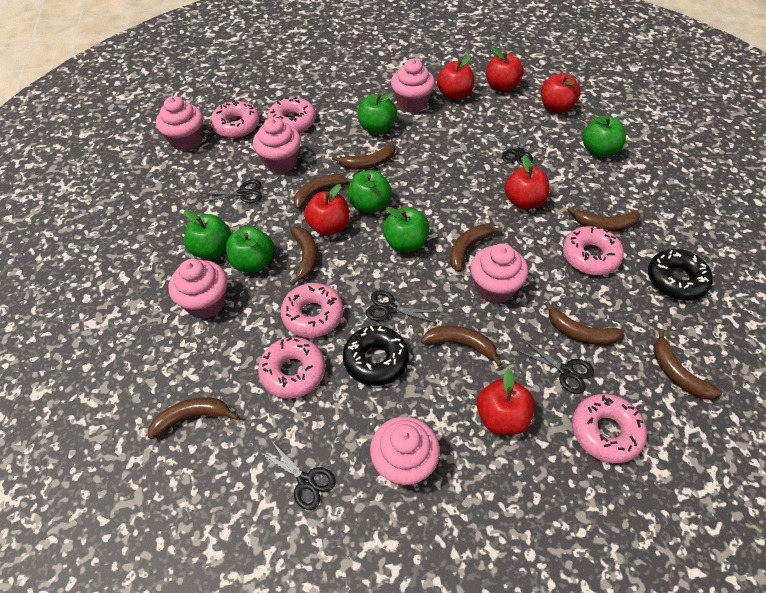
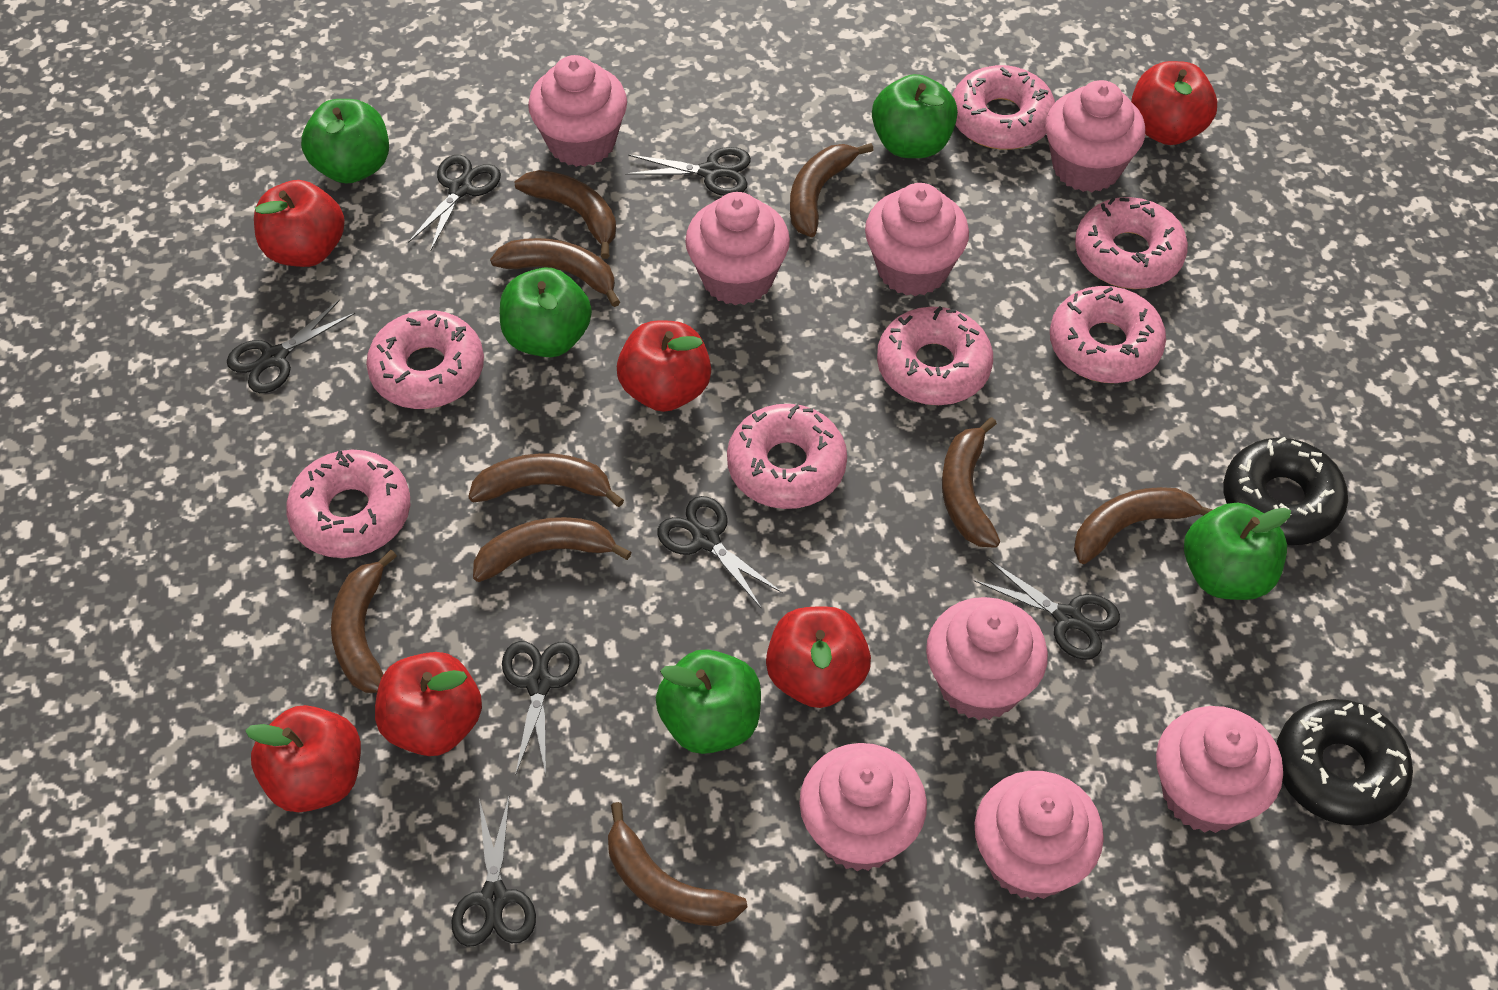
black scissors: [200,180,262,203] [260,439,336,510] [366,290,438,323] [502,129,533,166] [516,339,594,394] = 5 -> [227,299,355,393] [408,155,501,252] [451,797,536,947] [502,641,579,776] [625,147,751,196] [657,496,783,609] [974,559,1120,660] = 7
green apple: [184,210,232,259] [226,226,274,272] [348,170,392,213] [358,92,397,134] [383,207,429,252] [582,116,626,157] = 6 -> [301,99,389,184] [500,268,592,357] [656,649,761,754] [872,74,958,158] [1184,502,1291,600] = 5
pink cupcake: [156,96,203,151] [168,259,227,319] [253,117,301,173] [370,416,440,486] [391,59,435,113] [471,244,528,304] = 6 -> [528,55,627,167] [685,192,790,305] [799,743,927,871] [865,183,969,296] [926,597,1048,720] [975,771,1104,900] [1045,80,1145,192] [1156,706,1283,833] = 8
pink donut: [210,100,260,138] [258,337,325,399] [267,97,316,133] [281,283,343,338] [563,226,624,275] [572,394,647,463] = 6 -> [286,450,410,558] [366,310,484,409] [727,404,847,509] [877,306,993,405] [952,65,1055,150] [1050,286,1166,383] [1075,197,1188,289] = 7

